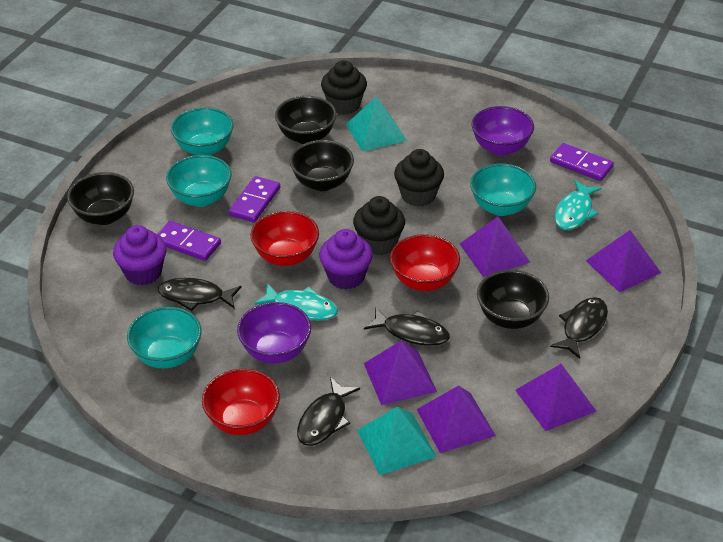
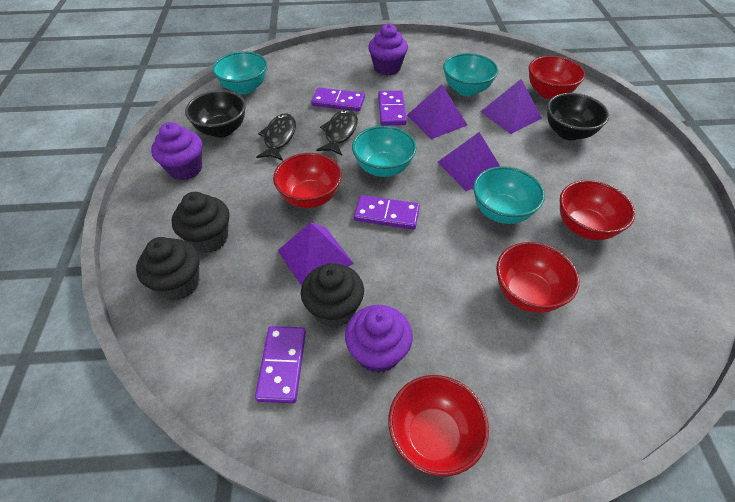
black bowl: [67,172,134,225] [275,96,337,144] [290,140,354,191] [477,270,549,329] = 4 -> [185,90,246,137] [547,93,609,140] = 2
black fish: [158,278,242,311] [297,377,360,446] [364,307,450,346] [550,297,608,359] = 4 -> [256,113,296,161] [317,109,358,155] = 2
purple bowl: [237,302,311,363] [472,106,534,156] = 2 -> none = 0
purple cupcake: [113,225,167,285] [319,229,373,289] = 2 -> [151,122,202,180] [345,305,413,373] [368,24,408,75] = 3
purple domino: [157,221,221,261] [229,176,280,223] [550,143,614,181] = 3 -> [255,326,306,403] [311,88,365,112] [354,195,420,230] [378,91,407,126] = 4
purple pyramid: [364,341,437,405] [417,385,496,453] [460,217,531,277] [515,364,597,431] [586,230,661,293] = 5 -> [277,222,354,286] [407,84,467,139] [438,132,501,191] [480,79,542,134] = 4
red bowl: [202,369,280,435] [251,211,319,266] [390,234,460,291] = 3 -> [273,153,342,208] [388,375,489,477] [496,242,579,313] [529,56,585,99] [560,180,635,240] = 5
turquoise fish: [254,283,338,320] [554,180,602,230] = 2 -> none = 0
turquoise pyramid: [346,97,407,152] [357,407,436,475] = 2 -> none = 0

